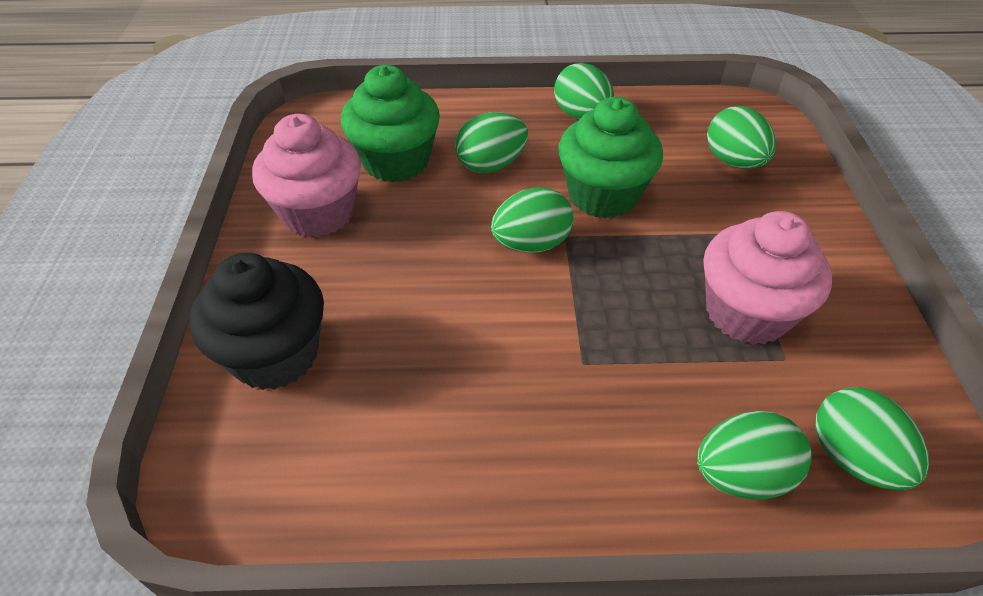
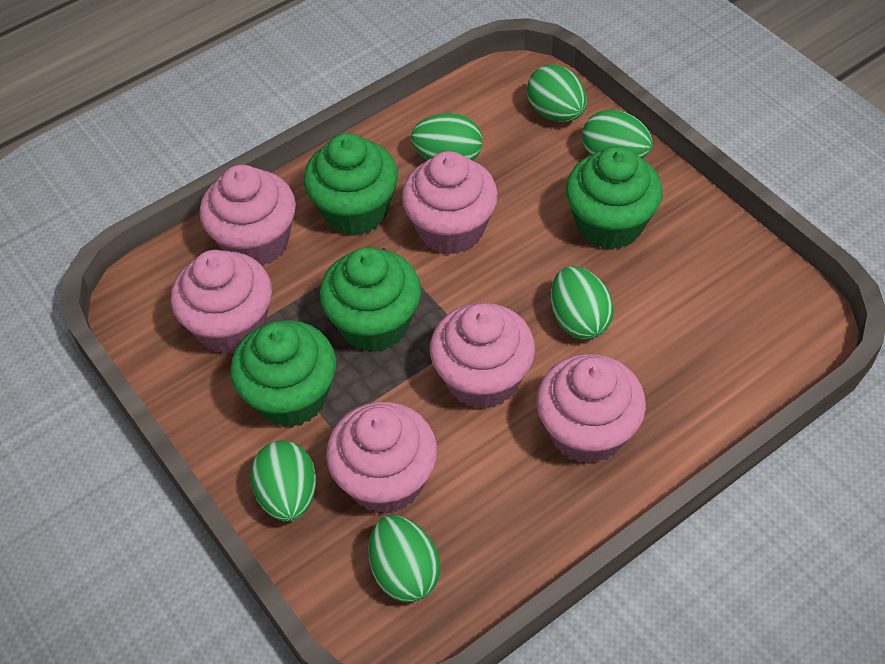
black cupcake: [190,253,324,390] = 1 -> none = 0
green cupcake: [341,65,440,183] [558,97,663,218] = 2 -> [230,320,336,427] [304,133,398,236] [319,247,421,352] [566,146,663,250] = 4
pink cupcake: [252,114,361,237] [703,211,832,345] = 2 -> [171,250,272,354] [199,165,296,266] [326,402,437,514] [402,151,498,255] [430,303,535,409] [536,354,646,464] = 6

